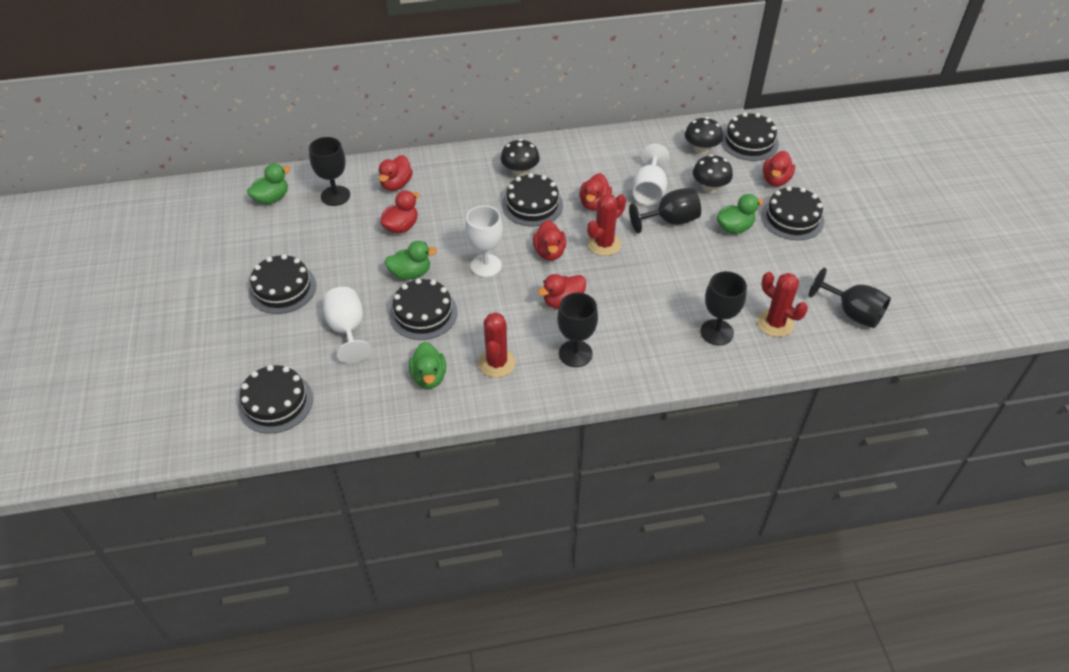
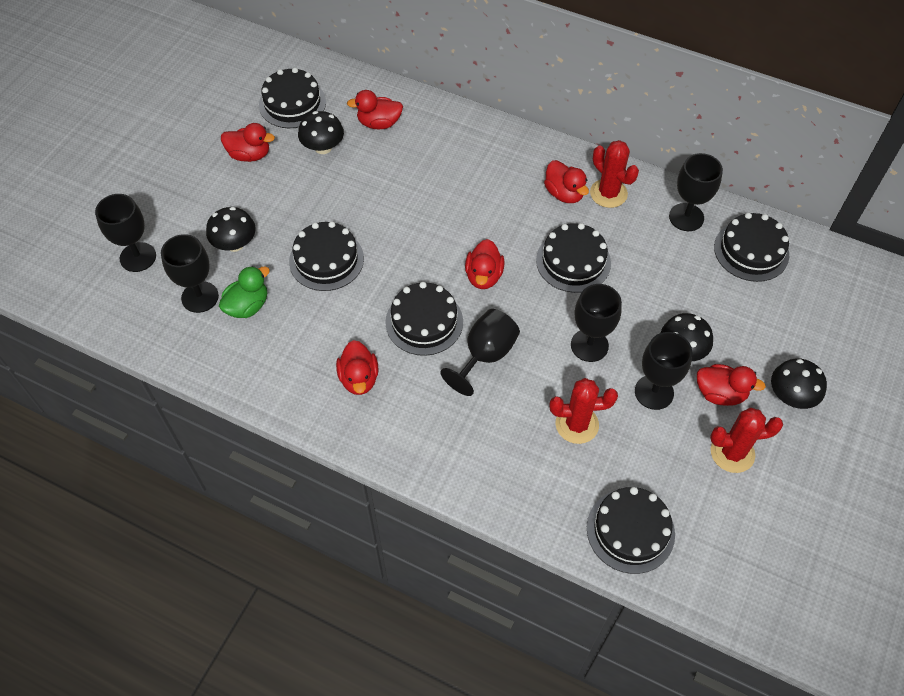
black goblet: [309,137,350,206] [557,293,598,367] [629,188,701,233] [700,271,747,345] [809,268,891,328] = 5 -> [95,194,156,272] [161,234,219,313] [440,309,520,396] [571,284,622,362] [635,332,692,410] [669,153,723,231] = 6
black mushroom: [501,139,540,177] [685,117,723,154] [693,154,733,193] = 3 -> [206,207,256,252] [298,111,344,154] [661,313,713,361] [771,358,827,409] = 4
green duck: [247,163,291,205] [384,241,437,280] [409,342,446,389] [717,194,764,234] = 4 -> [219,266,270,318] = 1
white goblet: [323,287,371,363] [465,206,503,277] [633,144,670,206] = 3 -> none = 0

